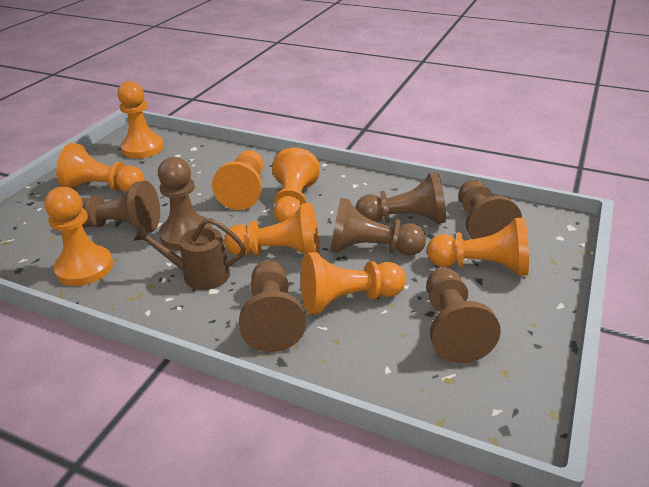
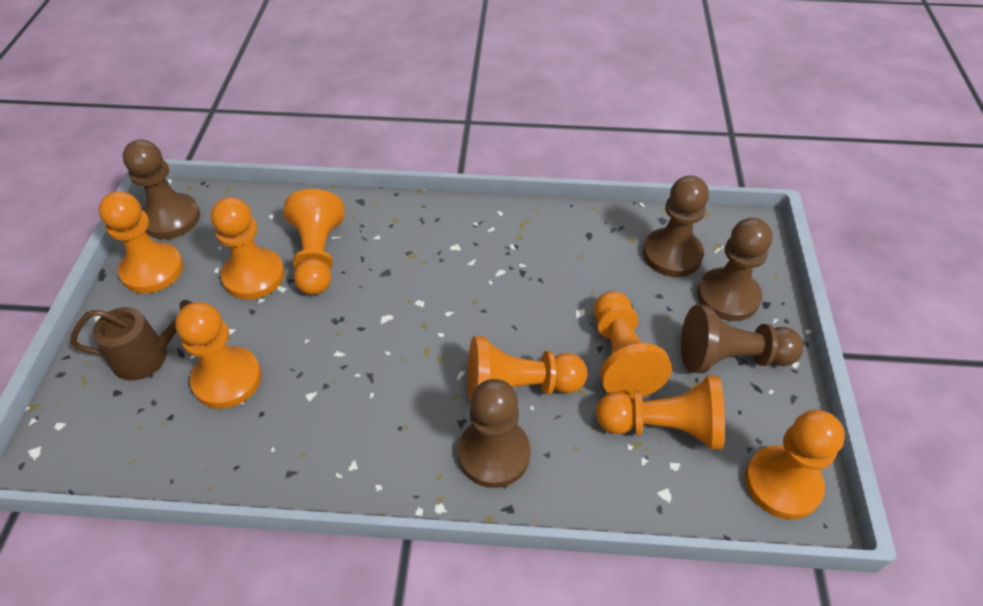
brown pawn: [81,181,160,233] [158,157,212,251] [239,260,306,352] [330,198,426,255] [355,172,446,224] [426,268,501,363] [458,180,522,239] = 7 -> [122,139,200,239] [458,379,531,488] [643,175,709,277] [681,305,804,373] [697,218,772,321] = 5

